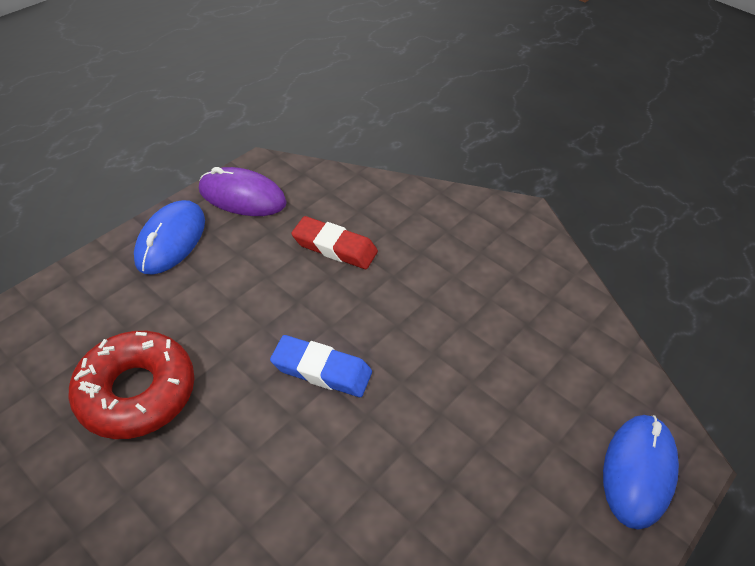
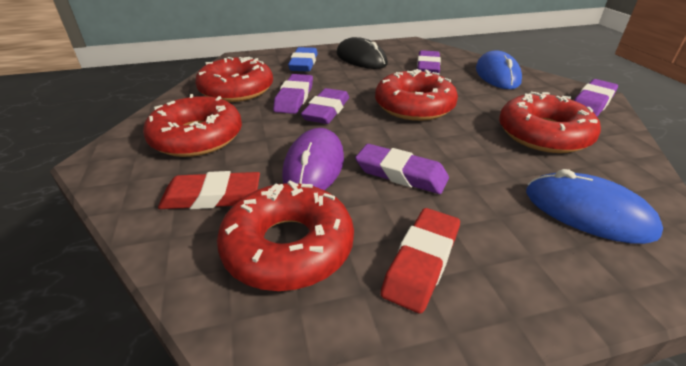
black mouse: none = 0 -> [337,37,388,69] = 1
purple eraser: none = 0 -> [273,74,313,114] [301,88,349,124] [355,144,449,194] [417,50,441,73] [574,79,618,116] = 5
red donut: [68,331,195,439] = 1 -> [143,94,242,157] [195,57,273,102] [217,181,354,291] [375,69,458,121] [499,92,601,153] = 5
red eraser: [291,216,378,269] = 1 -> [158,171,260,209] [381,208,460,314] = 2

